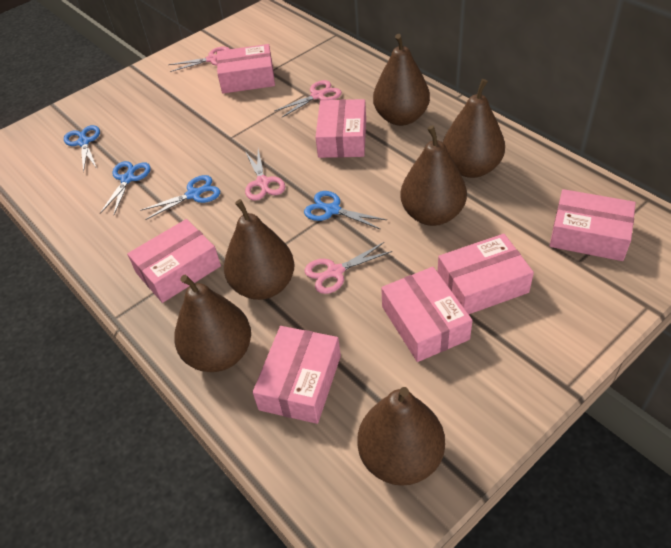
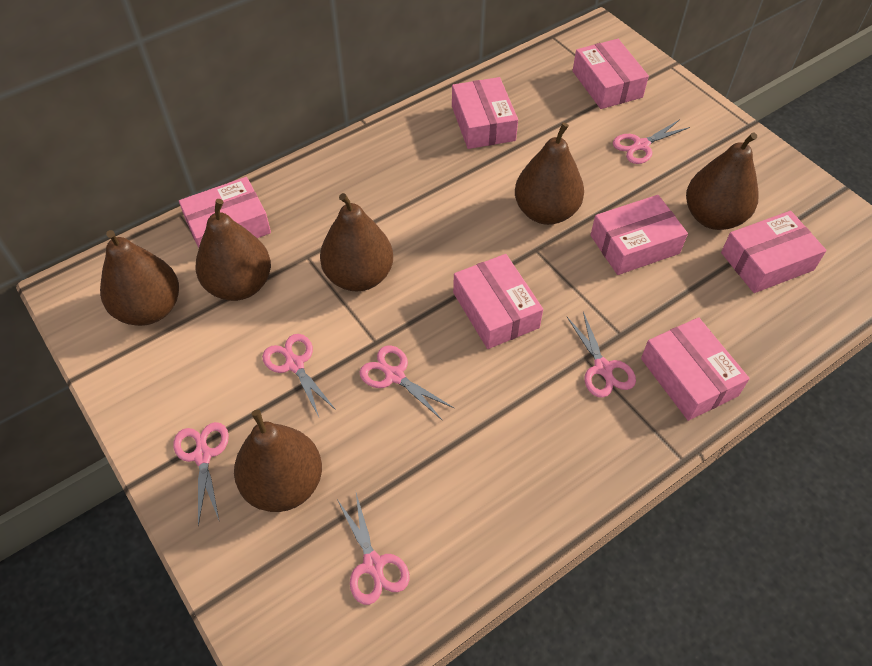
blue scissors: [64,125,100,173] [100,161,151,214] [140,175,220,220] [304,191,387,230] = 4 -> none = 0
pink scissors: [168,47,230,72] [245,149,285,200] [274,80,342,118] [305,242,392,294] = 4 -> [173,422,229,526] [262,334,336,417] [338,493,409,605] [360,346,454,421] [567,312,636,398] [613,120,690,164] = 6

